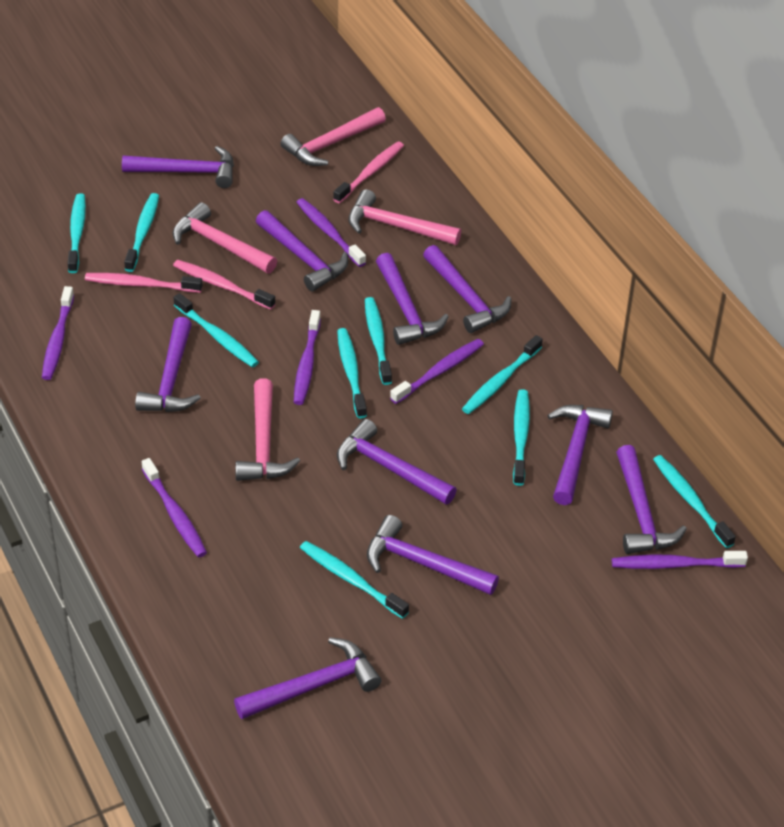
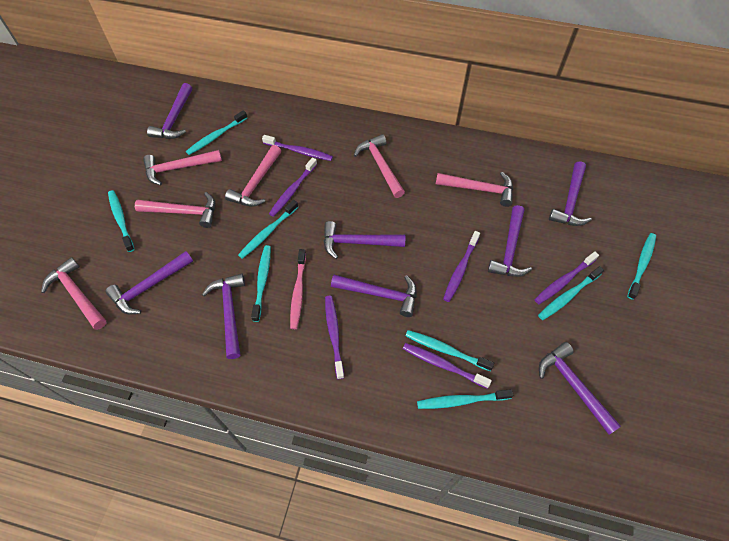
pink hammer: [173,202,277,273] [235,378,300,481] [281,107,386,166] [348,189,461,245] = 4 -> [41,257,107,330] [135,192,215,228] [143,150,222,185] [225,145,281,207] [354,134,405,198] [436,172,513,207] = 6
pink toothbrush: [85,273,203,293] [173,260,275,310] [333,142,404,203] = 3 -> [290,249,306,329] = 1
purple hammer: [122,146,234,188] [135,317,201,412] [234,637,381,719] [256,210,348,292] [337,419,457,505] [367,515,499,595] [376,253,449,345] [423,245,511,333] [547,405,613,505] [616,445,687,554] = 10 -> [105,251,193,314] [147,83,192,139] [202,274,245,359] [324,221,405,259] [331,275,417,317] [488,205,532,277] [539,342,621,435] [549,161,592,226] = 8
turquoise toothbrush: [67,193,86,273] [124,193,159,272] [174,293,259,368] [300,541,409,619] [337,328,367,419] [365,297,392,385] [462,335,543,414] [513,389,530,486] [653,455,736,548] = 9 -> [108,190,134,252] [186,110,247,155] [238,200,298,259] [251,245,271,322] [405,330,494,371] [417,389,513,409] [538,266,604,320] [627,233,656,300] = 8

